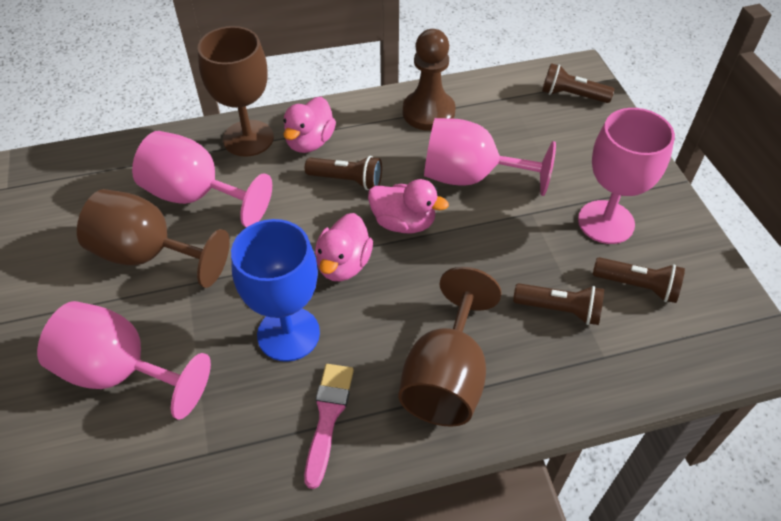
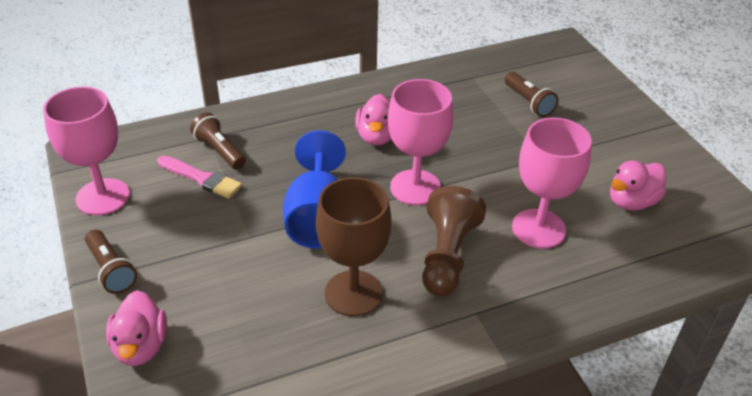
brown flashlight: [305,156,382,190] [513,283,604,325] [542,63,614,103] [593,257,685,303] = 4 -> [85,230,137,294] [190,112,246,169] [505,72,558,117] = 3
brown goblet: [77,189,230,288] [198,26,274,157] [398,267,502,427] = 3 -> [316,177,391,317] = 1
pink goblet: [37,301,211,419] [132,131,272,228] [424,118,556,196] [578,108,675,244] = 4 -> [43,87,130,215] [388,79,453,205] [512,117,592,249] = 3

